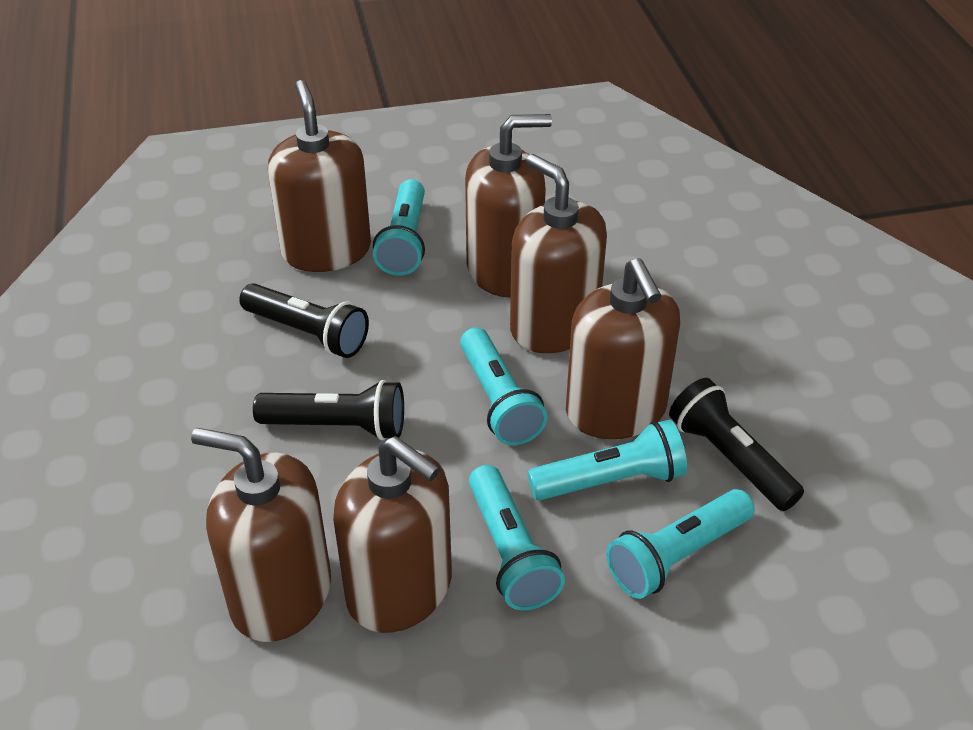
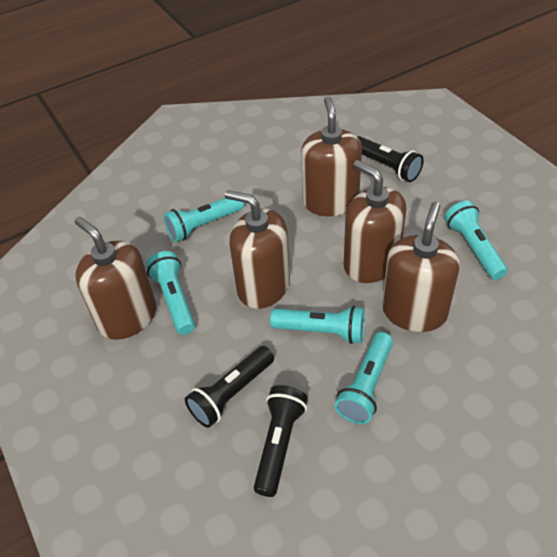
brown soap dispenser: [191,428,331,642] [268,80,371,272] [333,436,452,633] [465,114,552,297] [510,154,607,353] [566,258,680,439] = 6 -> [75,217,156,340] [225,190,290,309] [301,97,362,216] [344,160,406,283] [382,202,460,332] = 5

